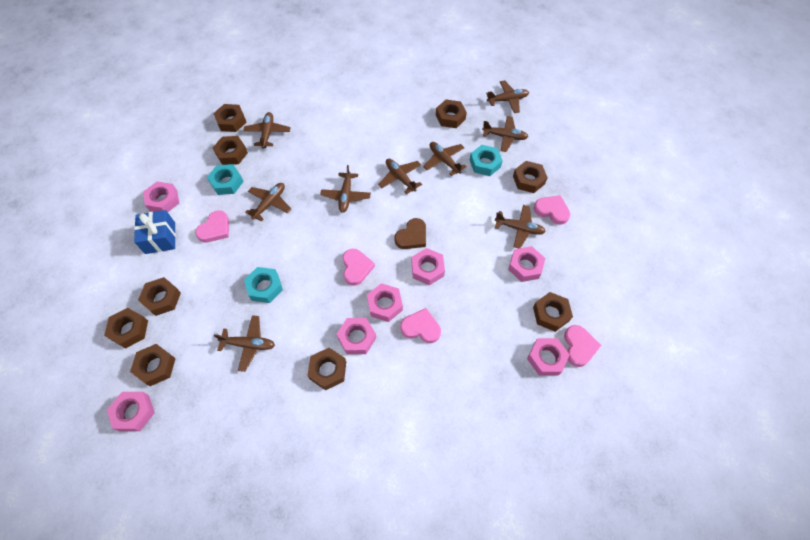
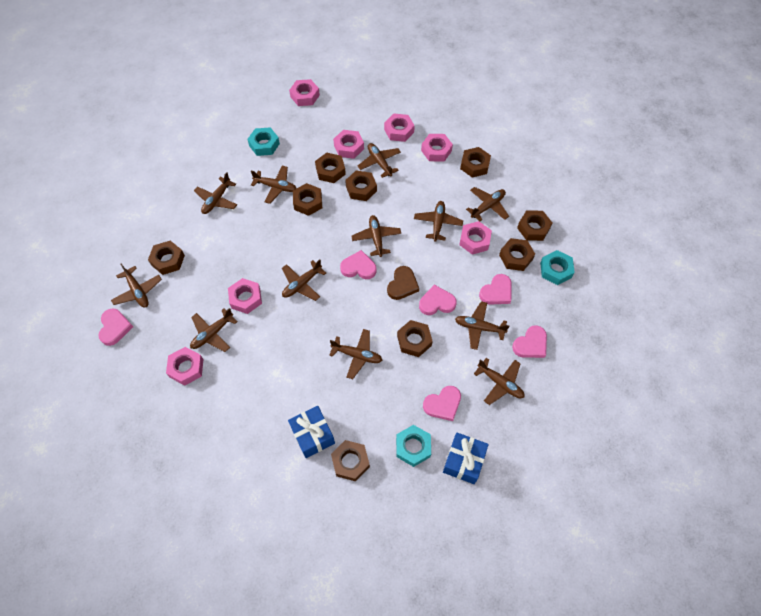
blue gift: [134,210,176,254] = 1 -> [288,406,335,458] [443,432,489,484] = 2
brown plane: [214,315,275,372] [243,112,291,148] [245,183,291,222] [320,165,371,213] [378,159,422,194] [423,142,467,176] [482,116,528,152] [486,80,529,113] [495,205,546,249] = 9 -> [111,263,162,308] [190,308,237,352] [194,172,237,214] [251,166,297,204] [282,259,326,301] [329,329,382,379] [351,215,401,257] [358,143,401,178] [414,201,463,242] [455,301,509,350] [466,187,509,221] [474,358,524,405] = 12
pink heart: [195,210,229,242] [343,249,375,285] [400,308,441,343] [534,195,570,225] [564,325,601,367] = 5 -> [98,308,133,346] [340,250,376,279] [419,285,457,315] [423,386,461,421] [479,274,512,305] [512,325,547,358] = 6

